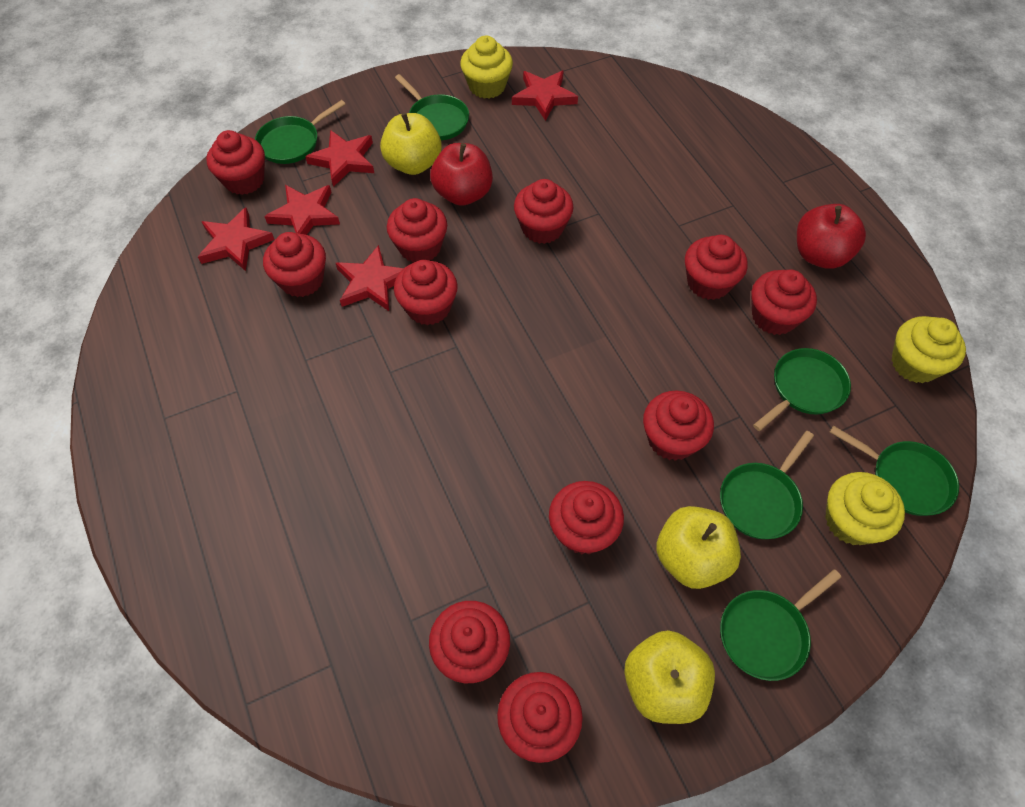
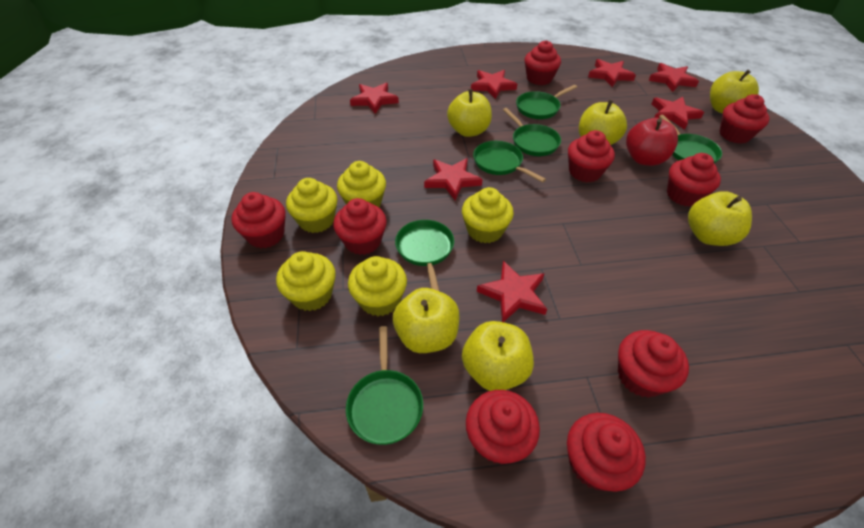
red apple: [430,143,493,206] [797,204,866,269] = 2 -> [626,118,678,166] = 1
red cupcake: [206,130,265,195] [263,232,326,297] [387,198,447,263] [394,260,458,325] [429,601,510,683] [497,672,583,763] [514,179,574,244] [549,481,624,554] [643,391,714,461] [685,235,748,300] [751,269,817,335] = 11 -> [231,192,286,248] [333,198,387,255] [466,390,540,464] [525,40,561,85] [567,413,646,492] [568,130,615,182] [618,330,689,398] [667,153,721,207] [719,94,770,144] = 9
red star: [198,208,275,271] [264,185,340,235] [305,130,374,187] [336,245,404,311] [512,71,578,121] = 5 -> [350,83,399,114] [424,158,483,200] [471,70,517,99] [477,261,547,322] [588,59,636,87] [648,63,699,92] [652,97,704,130] = 7
yellow apple: [380,113,442,175] [624,630,715,724] [656,506,741,589] = 3 -> [393,288,460,353] [447,89,492,137] [462,321,534,391] [579,100,627,145] [688,191,752,246] [710,70,759,114] = 6
yellow cupcake: [460,36,513,99] [825,472,905,545] [891,316,966,383] = 3 -> [276,251,336,311] [286,178,338,233] [337,161,386,207] [348,256,407,316] [462,187,514,243] = 5

